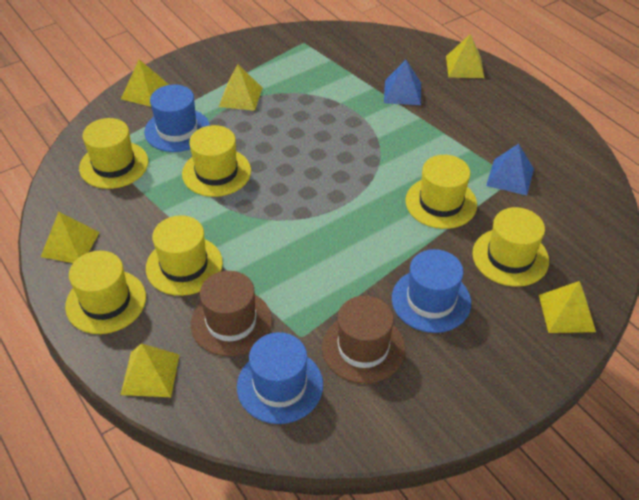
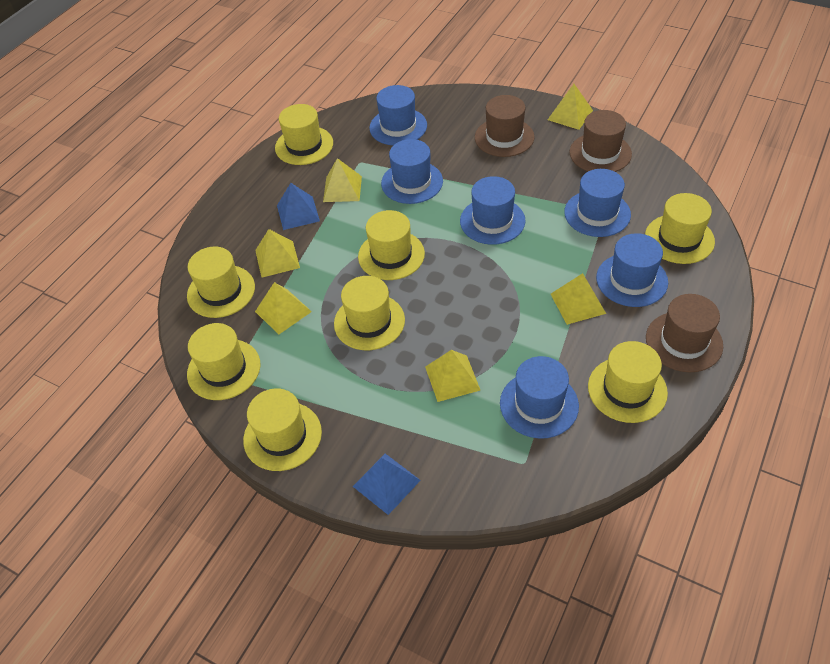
blue hat: [144,85,210,152] [237,332,323,424] [392,249,471,333] = 3 -> [369,85,427,145] [381,139,443,204] [460,176,526,245] [500,356,579,439] [564,169,631,237] [596,233,668,307] = 6
brown hat: [191,271,272,356] [322,296,405,384] = 2 -> [475,95,535,157] [569,110,632,172] [646,294,723,372] = 3
yellow hat: [65,251,146,334] [79,118,148,189] [146,215,223,296] [182,125,251,197] [405,155,477,229] [472,207,549,287] = 6 -> [187,246,255,318] [187,323,260,400] [243,388,322,471] [275,104,333,165] [334,276,405,350] [358,210,425,280] [588,341,668,423] [645,193,715,264] = 8

